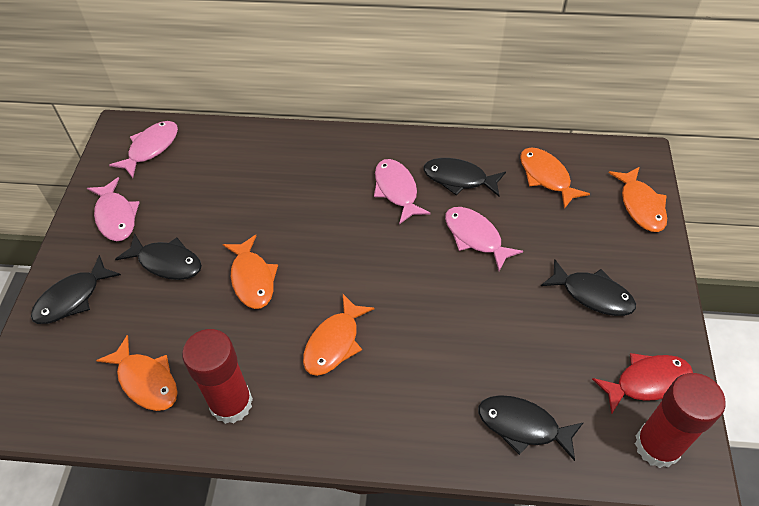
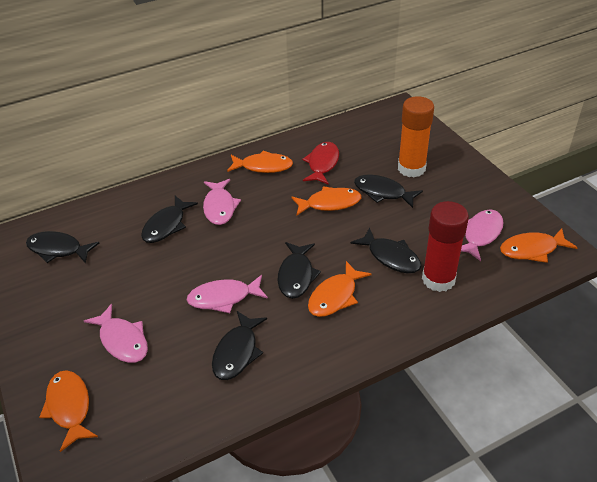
black fish: [31,255,121,324] [115,233,202,280] [423,158,506,196] [478,395,584,461] [541,259,636,316] = 5 -> [26,231,99,264] [141,196,198,243] [212,311,267,380] [278,242,321,299] [350,227,421,274] [354,174,423,208] = 6
orange glue stick: none = 0 -> [398,96,434,178] = 1
red glue stick: [182,329,253,424] [635,373,725,468] = 2 -> [422,201,469,292] = 1

